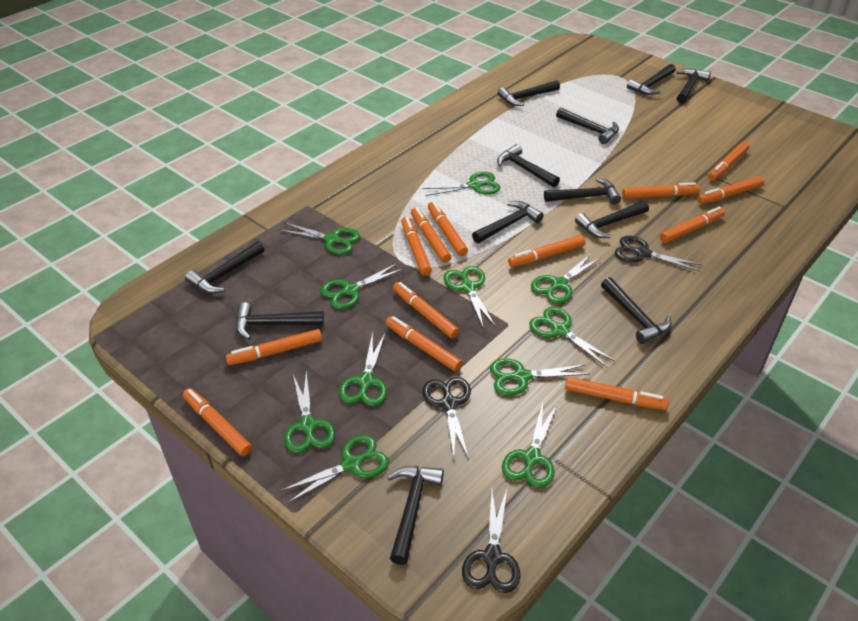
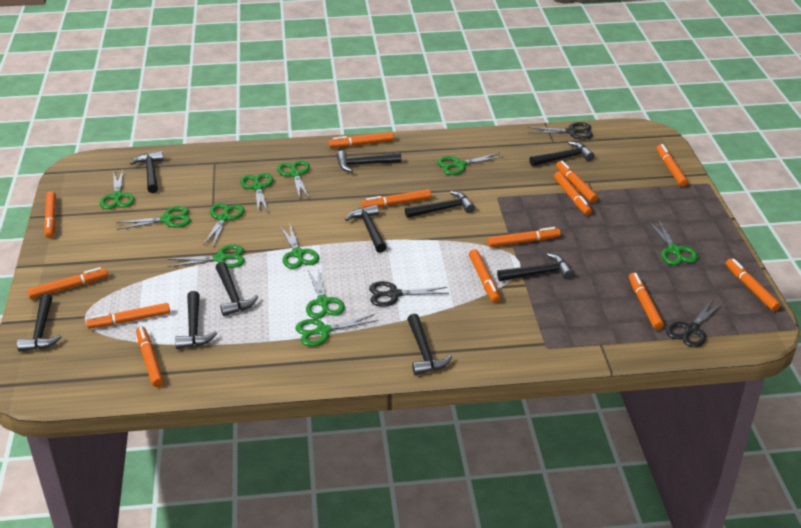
black hammer: [185,241,264,293] [236,302,324,339] [387,466,444,565] [472,201,544,243] [497,144,560,187] [498,80,560,106] [544,178,621,205] [556,108,619,144] [575,201,649,238] [601,277,671,344] [627,64,676,95] [677,68,711,103] = 12 -> [17,293,62,352] [130,151,164,193] [175,291,217,349] [216,262,258,316] [337,150,402,173] [345,205,387,253] [405,191,475,218] [407,314,452,375] [497,253,574,281] [529,141,594,166] = 10

